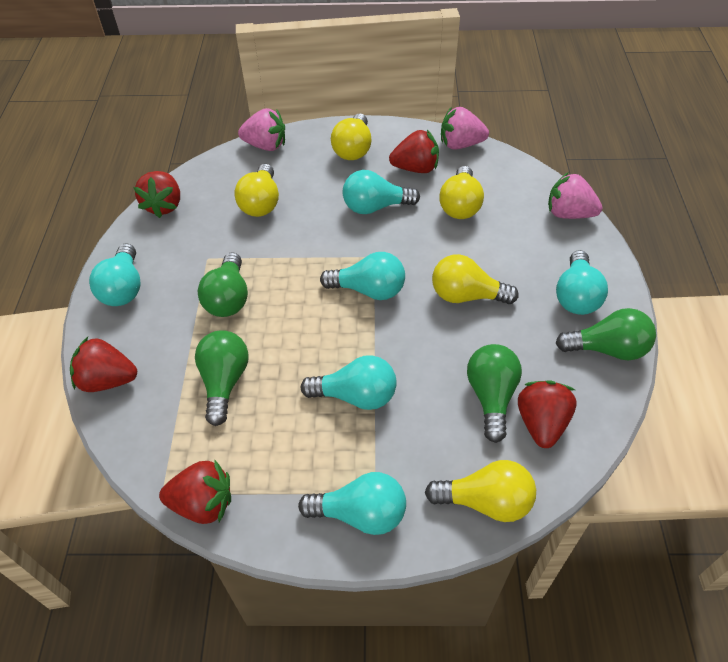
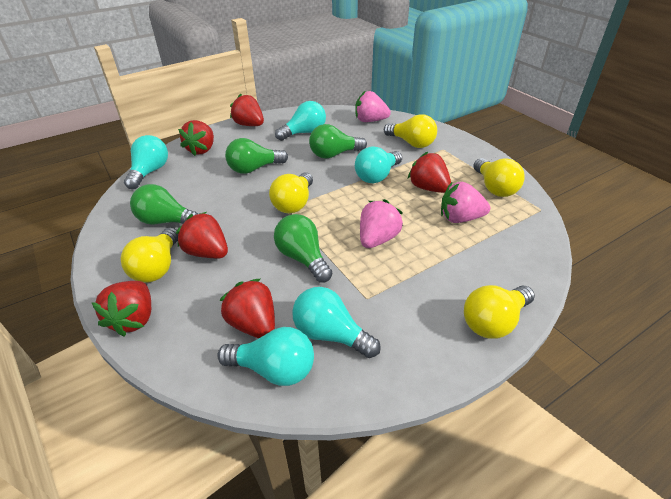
red strawberry: [70,337,137,392] [133,171,180,218] [159,460,231,524] [389,130,439,173] [518,380,577,448] = 5 -> [92,281,151,336] [176,212,228,258] [178,120,214,156] [219,279,275,338] [230,94,264,126] [408,152,451,193] = 6
turquoise light bulb: [89,243,141,306] [298,472,406,535] [300,355,397,410] [320,252,405,300] [343,170,420,214] [556,250,608,315] = 6 -> [124,135,168,189] [217,327,314,386] [275,101,326,141] [292,287,381,358] [355,147,402,183] = 5

